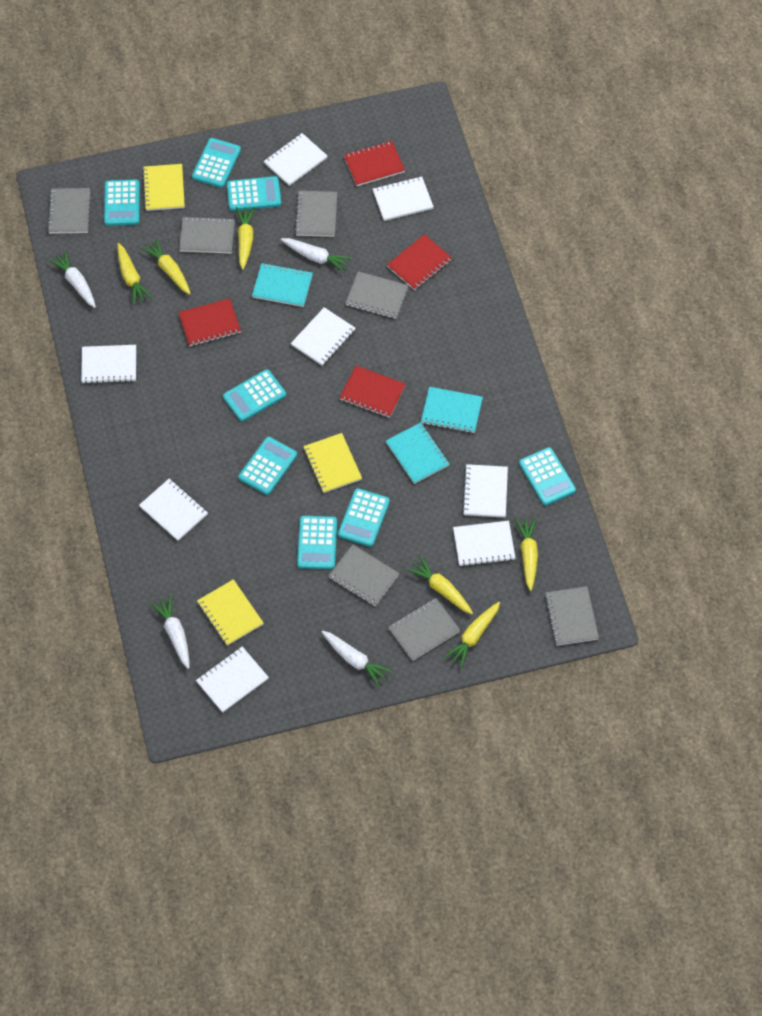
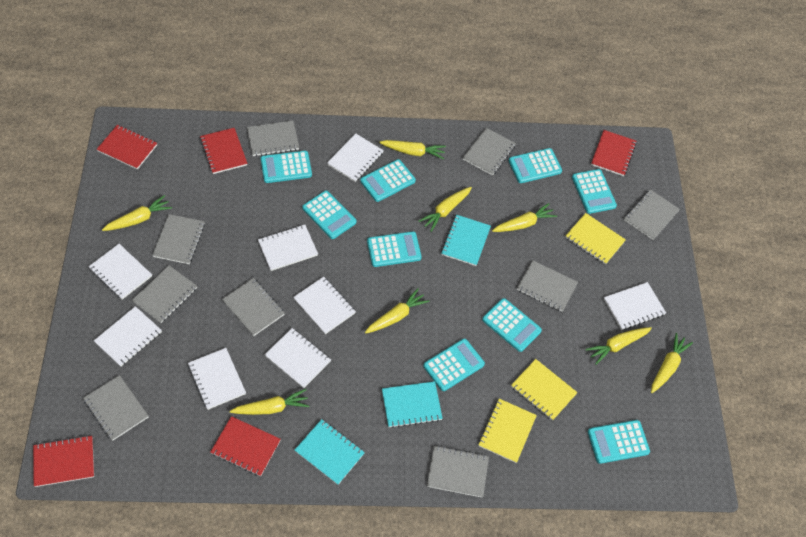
grey notebook: [47,188,90,234] [179,216,235,254] [295,191,337,237] [329,545,400,606] [346,271,409,319] [389,598,460,661] [545,586,599,646] = 7 -> [83,375,148,441] [132,265,197,323] [152,214,205,264] [222,278,285,336] [247,120,299,156] [427,446,489,497] [463,128,516,176] [517,260,578,312] [624,189,680,240] = 9
red notebook: [178,298,241,346] [340,366,406,418] [344,141,405,186] [387,234,452,290] = 4 -> [33,435,94,487] [97,125,157,170] [200,128,248,174] [211,416,281,476] [591,130,636,176] = 5
turquoise calculator: [104,180,140,226] [192,138,241,188] [223,369,286,422] [227,176,281,211] [238,437,297,495] [297,516,337,569] [338,488,390,547] [519,447,576,506] = 8 -> [261,151,312,183] [302,191,356,239] [360,159,416,202] [367,231,422,267] [423,339,485,391] [482,298,542,352] [509,148,562,183] [572,169,617,214] [588,420,650,464] = 9
white carrot: [48,250,96,308] [151,595,189,669] [281,238,352,272] [322,631,392,687] = 4 -> none = 0
yellow carrot: [118,243,152,305] [141,238,191,295] [236,207,255,270] [407,556,473,614] [444,602,500,668] [515,518,538,591] = 6 -> [102,195,172,231] [230,389,309,415] [365,288,429,334] [379,140,446,159] [419,187,472,232] [492,203,557,232] [586,327,652,365] [651,333,693,393] = 8

